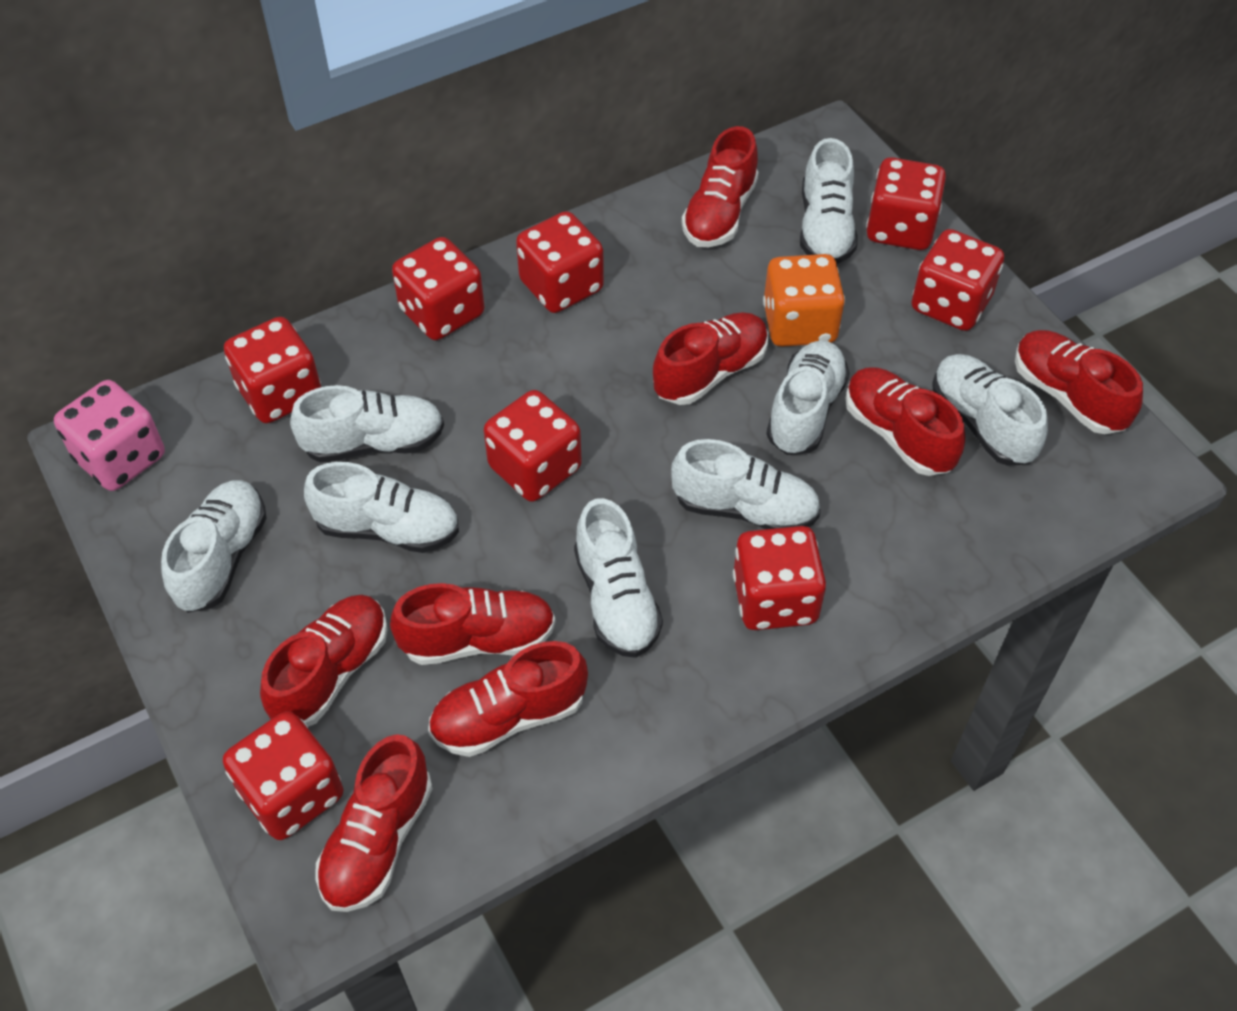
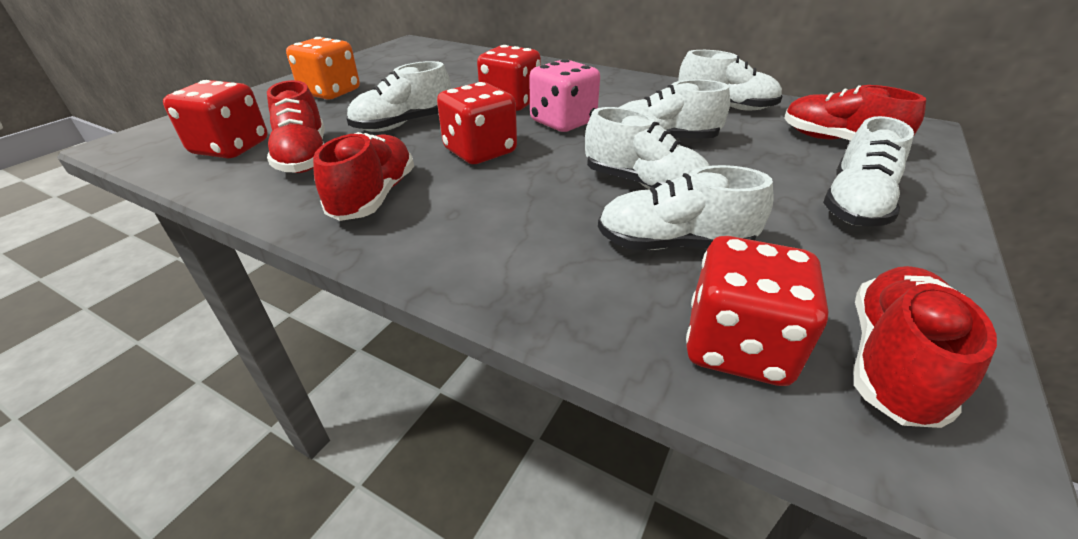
red dice: [223,711,343,840] [224,317,321,423] [392,237,484,340] [484,390,582,502] [516,211,604,313] [733,526,826,630] [866,157,946,250] [912,229,1004,331] = 8 -> [163,80,268,159] [437,82,517,164] [477,45,541,111] [686,236,829,386] = 4
red shoe: [260,595,388,727] [315,734,433,912] [390,583,556,665] [428,641,588,757] [653,312,768,405] [682,126,759,247] [845,368,965,476] [1015,330,1143,434] = 8 -> [267,80,325,173] [313,132,414,221] [784,85,926,140] [854,266,997,428] = 4
white shoe: [161,480,266,613] [290,385,444,462] [304,462,459,553] [574,498,663,658] [671,439,820,529] [766,340,849,455] [800,138,857,264] [932,354,1048,466] = 8 -> [346,61,451,132] [585,107,710,190] [598,165,773,250] [619,79,730,138] [678,50,782,111] [823,116,914,227] = 6

